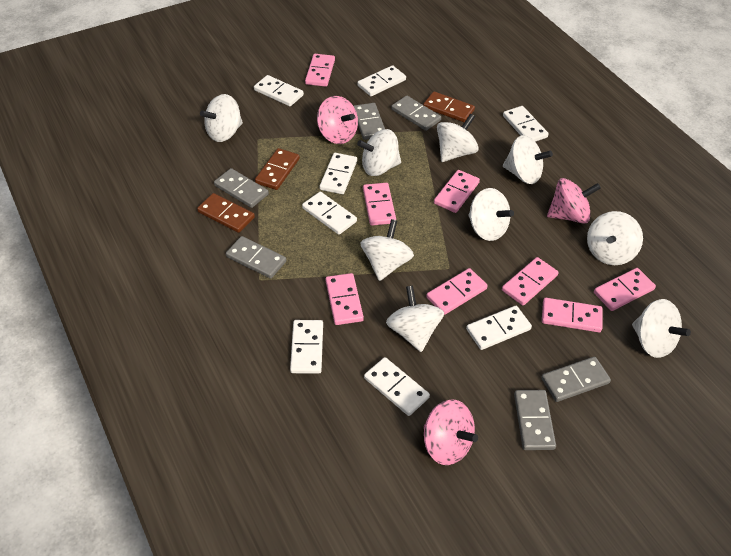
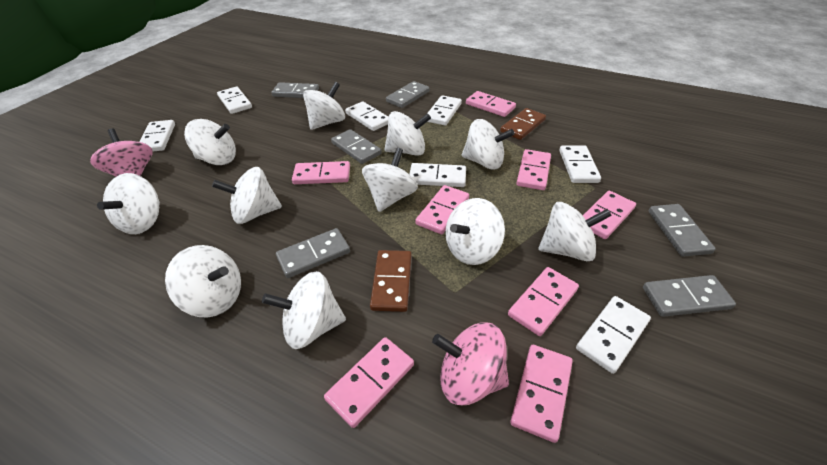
brown domino: [197,193,255,233] [255,148,300,190] [423,91,475,122] = 3 -> [370,250,412,312] [500,108,546,140] = 2
pink spinning top: [317,96,358,144] [424,399,478,465] [547,178,601,224] = 3 -> [90,129,153,177] [432,323,509,405] = 2
white domino: [254,75,304,106] [290,320,323,374] [302,192,357,235] [320,153,357,194] [357,65,406,96] [364,357,430,416] [466,306,532,350] [503,106,549,142] = 8 -> [139,120,175,152] [217,86,252,114] [345,101,388,131] [409,163,466,187] [427,95,462,126] [559,145,601,183] [576,296,651,374] = 7
white spinning top: [200,94,243,142] [357,129,401,176] [360,219,414,281] [386,285,444,352] [437,113,479,162] [468,188,514,241] [503,135,553,184] [587,211,643,265] [632,299,691,358] = 9 -> [97,173,160,234] [165,245,241,317] [184,119,236,165] [212,167,282,224] [262,271,346,349] [303,82,345,130] [362,148,418,212] [384,111,431,156] [445,198,505,265] [462,119,515,170] [538,202,612,261] = 11

